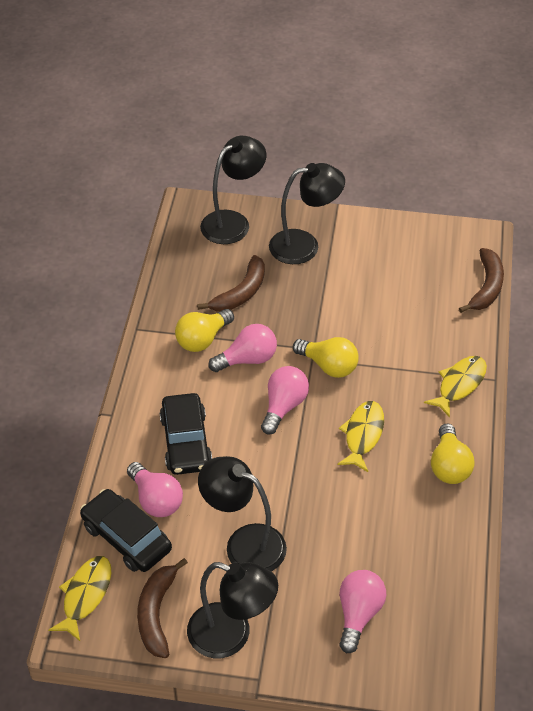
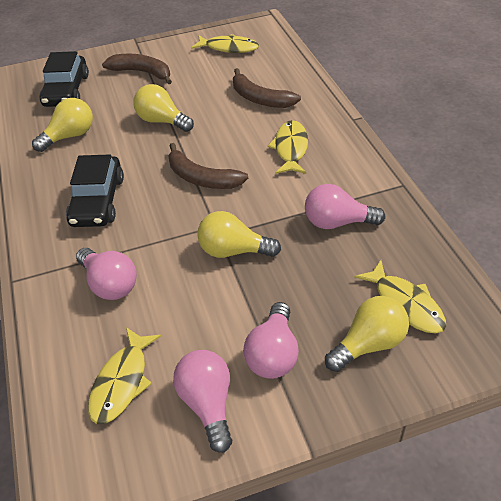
black lamp: [187,562,278,658] [198,456,287,572] [200,136,266,244] [269,163,345,264] = 4 -> none = 0
yellow fish: [48,556,111,641] [337,401,384,472] [424,356,487,418] = 3 -> [88,327,161,424] [191,34,259,53] [268,120,308,174] [354,260,446,333] = 4
yellow light bulb: [175,309,234,352] [293,337,359,378] [431,423,475,484] = 3 -> [32,98,93,152] [133,84,194,132] [197,211,281,258] [325,296,409,372] = 4

